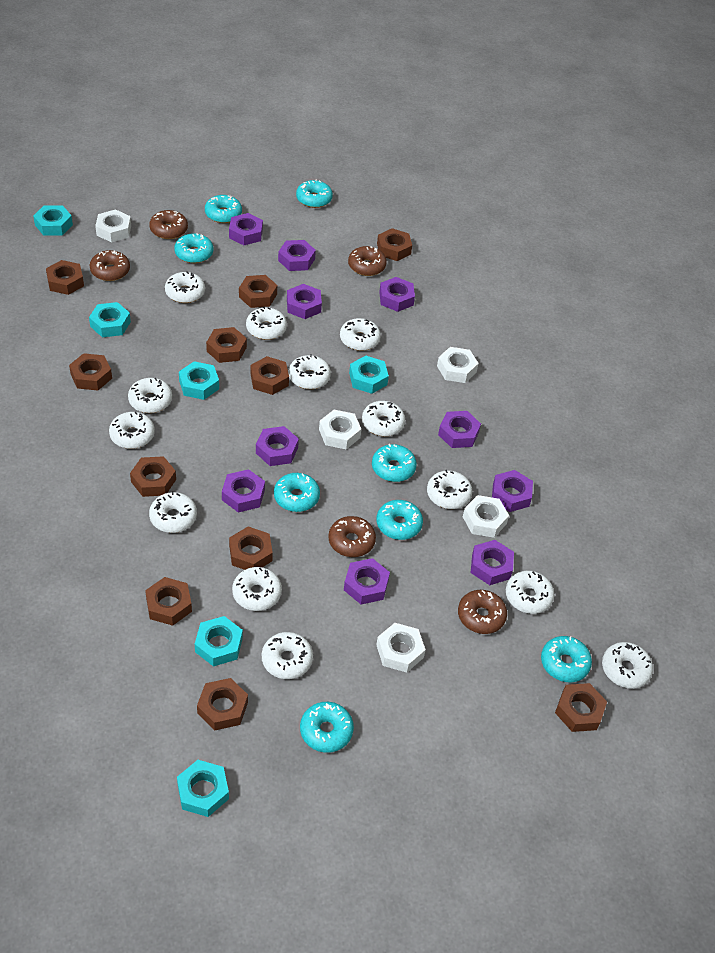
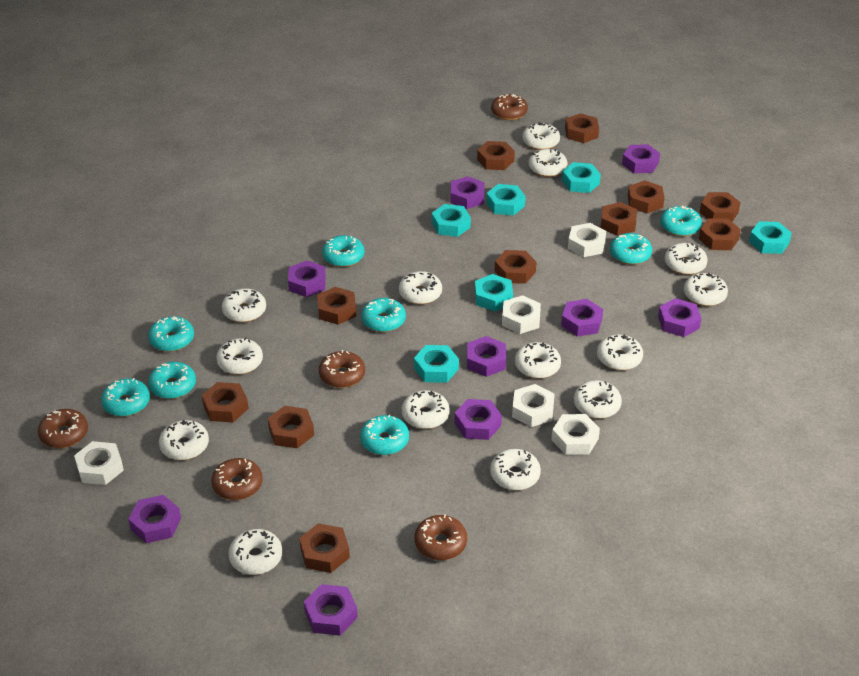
purple nut: [222,469,265,513] [229,213,263,245] [256,426,299,466] [278,240,316,271] [287,284,322,319] [344,558,390,604] [379,277,415,312] [438,411,481,448] [471,540,514,585] [492,470,533,512] = 10 -> [128,495,181,543] [288,260,326,297] [304,584,358,636] [450,176,484,209] [455,399,502,440] [467,336,506,377] [561,299,603,337] [622,144,660,173] [658,298,702,337] = 9
white donut: [109,411,155,449] [128,378,172,413] [149,492,197,533] [165,271,205,303] [232,567,282,611] [246,306,287,340] [262,632,313,679] [288,354,331,389] [340,318,381,351] [362,401,405,436] [427,470,472,509] [506,571,554,614] [602,642,653,689] = 13 -> [159,420,209,460] [216,338,263,374] [222,288,266,322] [228,529,282,575] [399,271,442,304] [401,390,450,429] [490,449,541,490] [515,342,561,379] [522,122,560,150] [529,149,567,177] [574,380,622,419] [597,334,643,370] [665,243,708,275] [684,273,728,306] = 14

